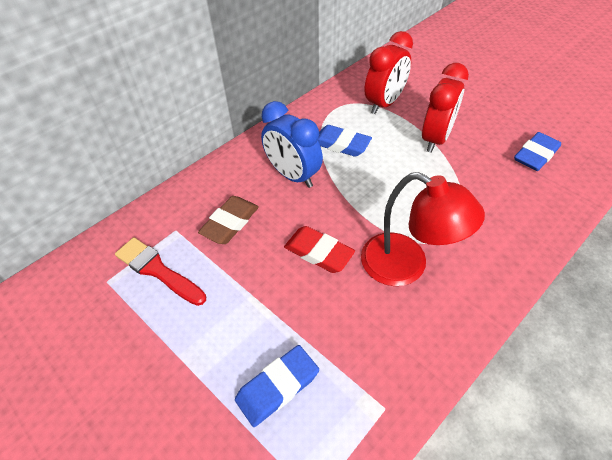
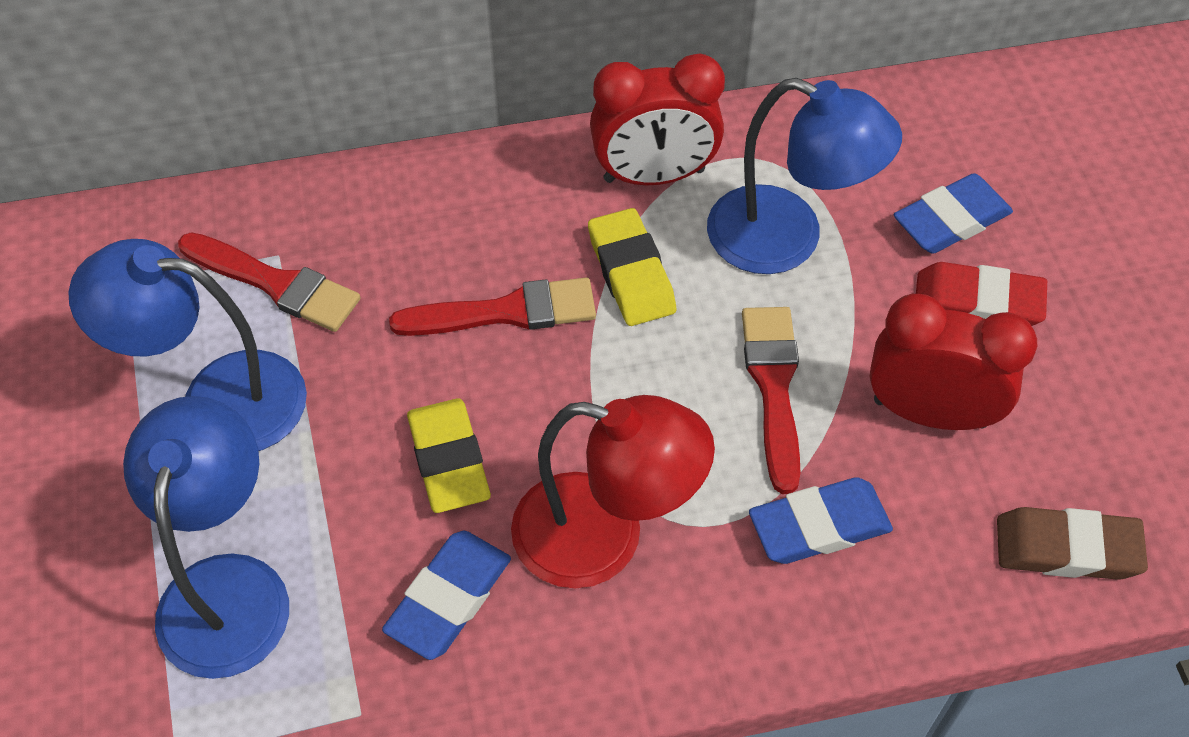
blue clock: [261,101,323,188] = 1 -> none = 0
blue lamp: none = 0 -> [68,239,307,451] [123,396,289,679] [707,78,902,274] = 3
red brush: [115,237,206,306] = 1 -> [178,232,361,332] [389,278,596,336] [742,307,801,494] = 3
yellow eraser: none = 0 -> [407,398,491,513] [588,208,676,326] = 2

